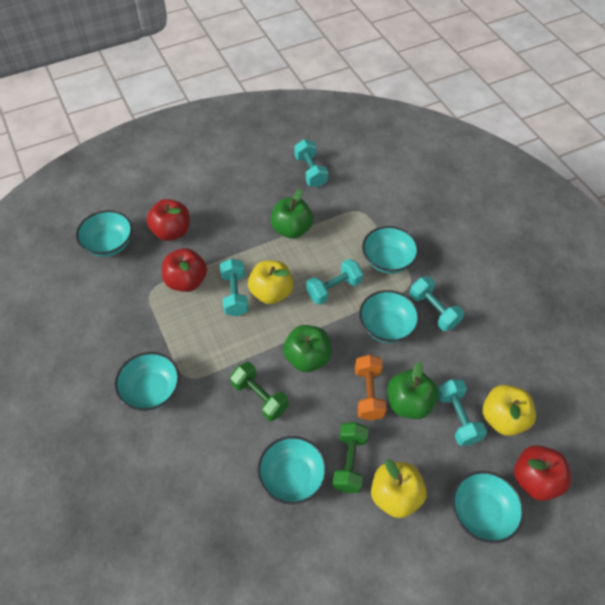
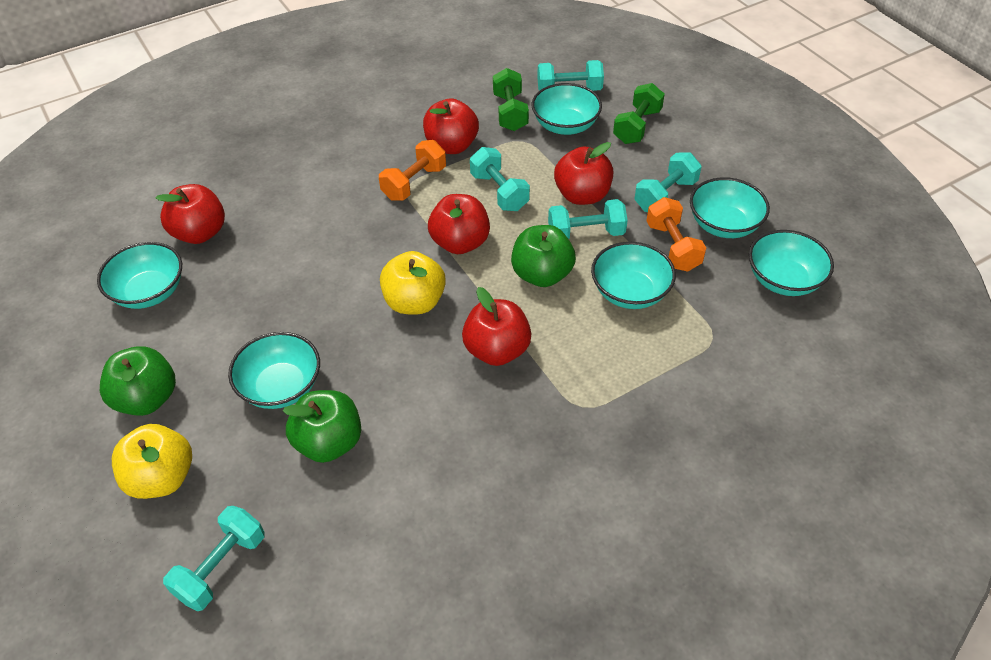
orange dumbbell: [355,355,386,421] = 1 -> [379,140,446,201] [646,197,706,272] = 2
red apple: [147,199,190,241] [162,248,207,292] [514,445,571,501] = 3 -> [155,184,225,244] [423,98,479,154] [428,194,490,254] [462,287,531,366] [554,142,613,205] = 5
yellow apple: [248,260,294,304] [371,459,427,518] [483,385,536,436] = 3 -> [112,424,192,499] [380,251,446,314] = 2

